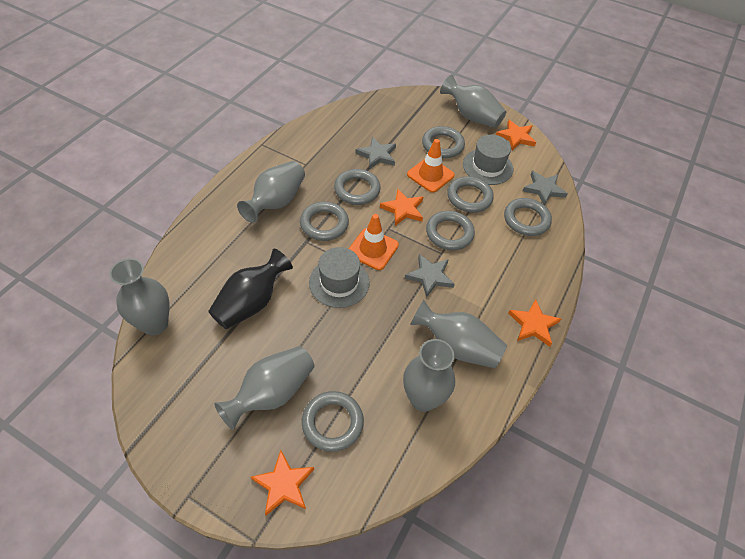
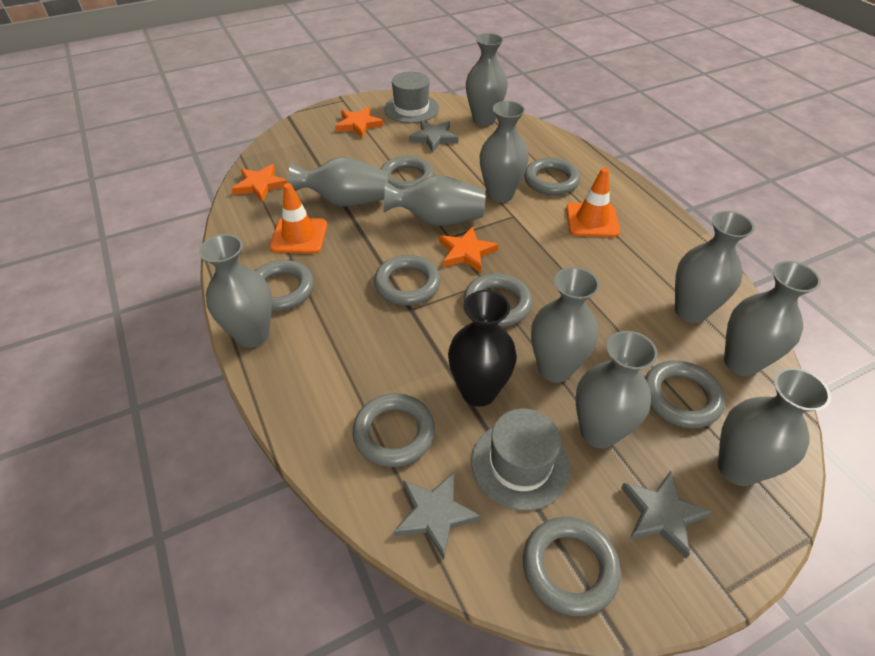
grey ring: [300,202,349,241] [302,391,364,452] [334,169,381,205] [422,126,465,158] [426,211,475,250] [447,176,494,213] [504,198,552,236] = 7 -> [255,260,314,311] [352,393,435,467] [374,255,441,305] [381,156,435,189] [464,274,532,327] [523,517,621,616] [524,158,580,195] [645,360,725,428] = 8
grey vase: [110,258,170,335] [214,346,314,430] [237,161,305,223] [403,339,455,412] [410,300,507,368] [440,75,506,128] = 6 -> [199,234,272,348] [288,157,388,207] [384,175,485,226] [466,33,508,126] [480,101,529,203] [531,267,600,383] [576,331,658,449] [675,211,755,323] [718,368,831,486] [724,261,821,376] = 10
orange star: [251,450,314,515] [380,189,423,226] [496,120,536,150] [508,299,561,347] = 4 -> [231,164,287,202] [335,107,383,138] [439,226,498,272] = 3

